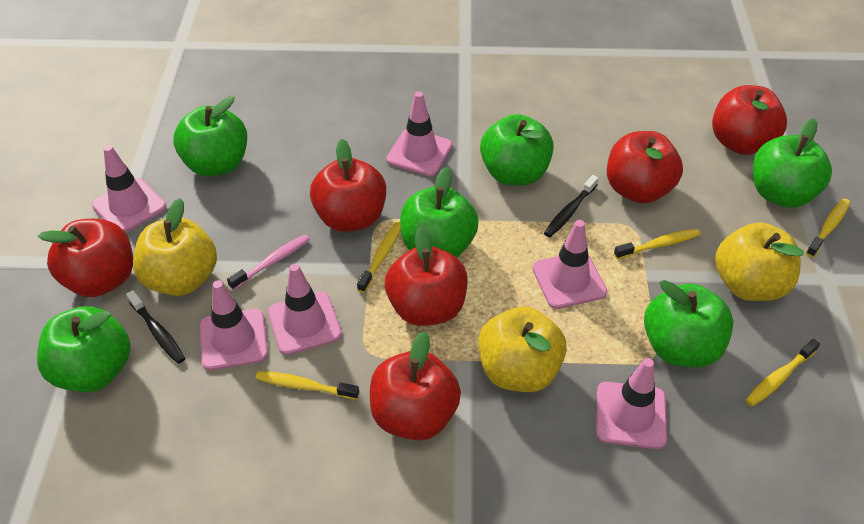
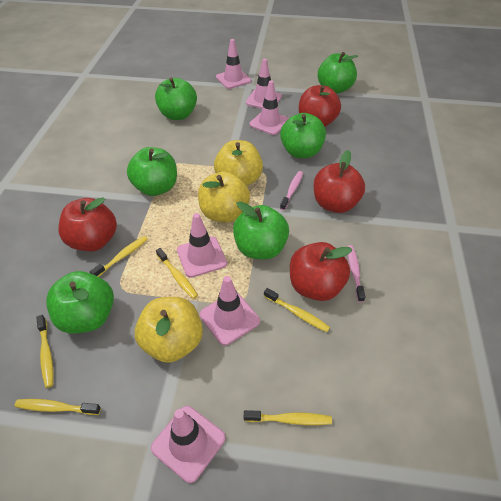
black toothbrush: [126,290,185,364] [544,175,598,237] = 2 -> none = 0
pink toothbrush: [227,235,310,290] = 1 -> [280,171,303,211] [347,245,365,302] = 2
red apple: [38,219,133,297] [310,139,386,232] [370,331,461,441] [385,226,468,326] [607,131,683,203] [712,85,787,155] = 6 -> [58,198,117,251] [290,242,352,301] [299,85,341,127] [314,150,365,213] = 4
yellow toothbrush: [256,371,359,400] [357,222,401,293] [614,229,701,259] [745,339,820,406] [806,199,850,257] = 5 -> [14,399,101,415] [36,315,53,388] [90,236,148,277] [156,248,198,299] [244,410,332,425] [264,288,330,332] = 6

